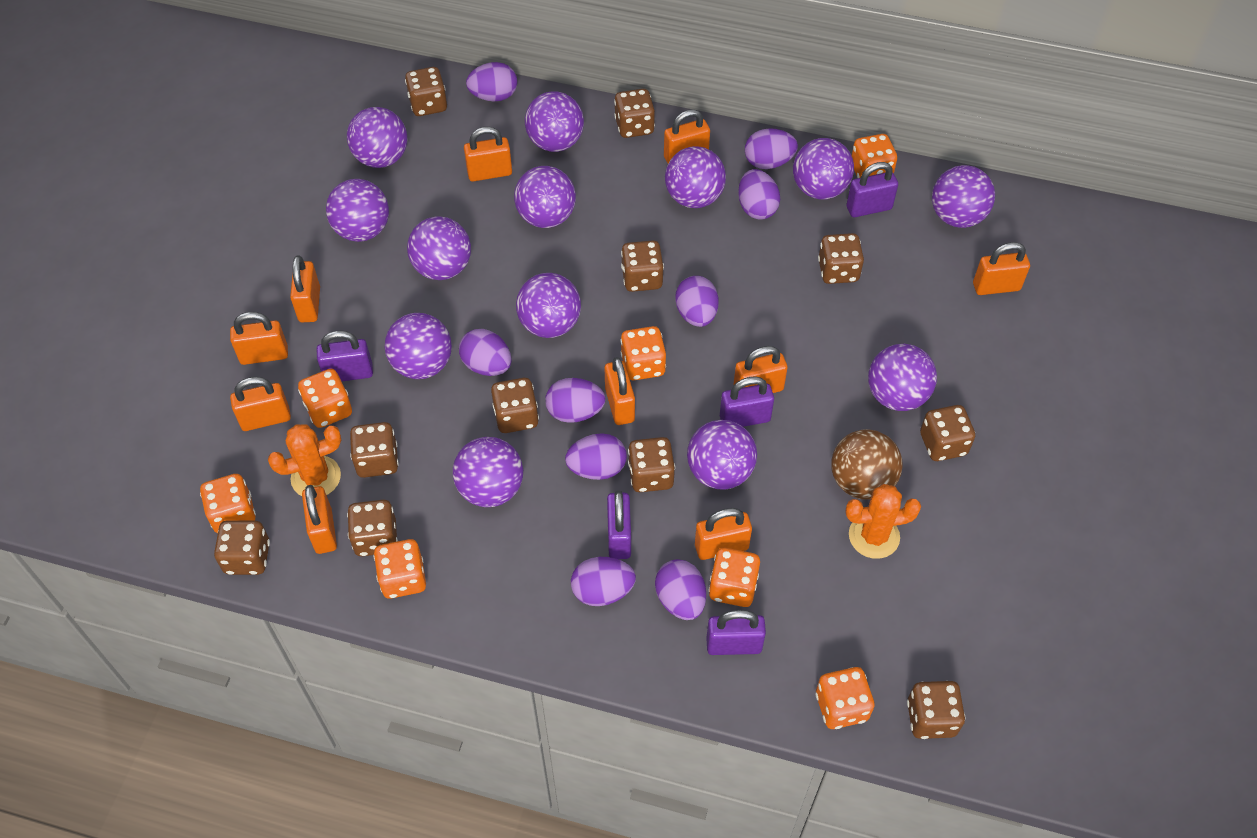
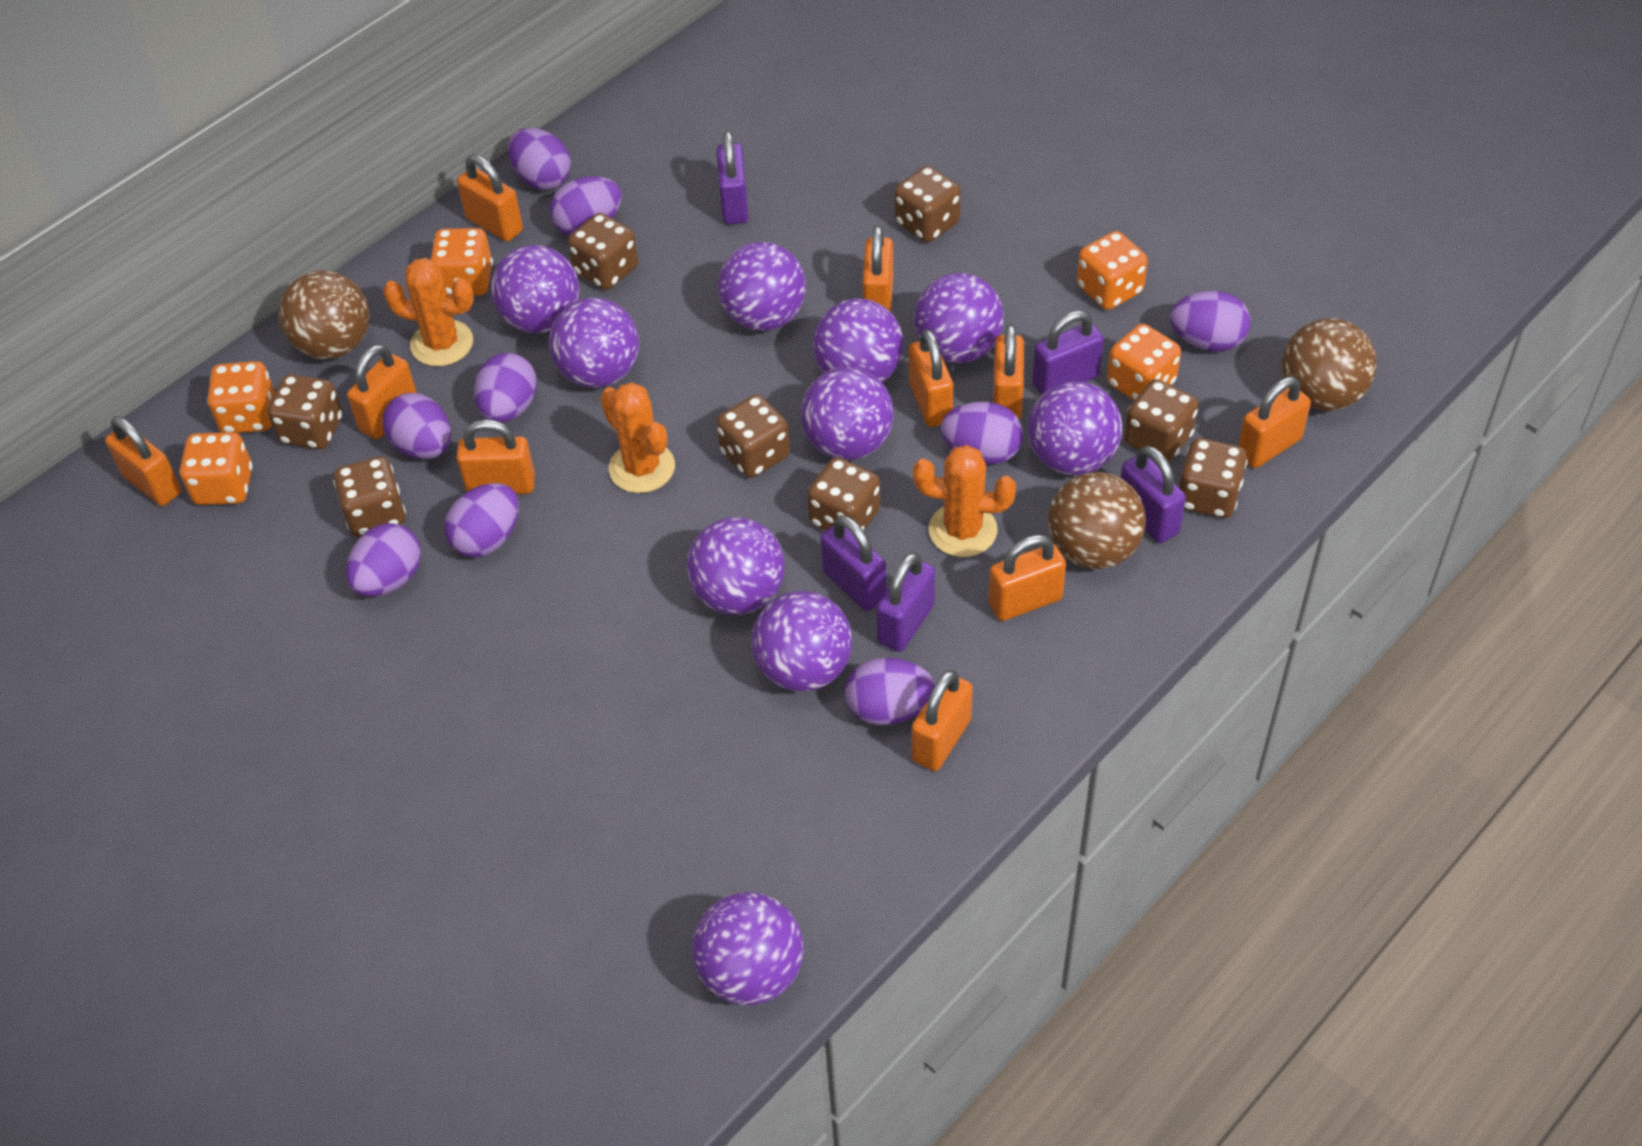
brown ball: [831,429,903,500] = 1 -> [279,270,370,359] [1048,472,1146,569] [1281,318,1377,411] = 3
brown dice: [214,521,270,575] [347,500,398,556] [350,422,399,478] [405,67,447,116] [491,378,539,433] [614,89,655,138] [621,241,664,292] [628,437,675,492] [818,233,864,284] [907,681,965,739] [920,405,975,461] = 11 -> [267,374,342,449] [333,456,406,537] [568,213,638,290] [717,395,790,478] [807,457,880,531] [894,166,961,243] [1124,379,1199,462] [1179,438,1248,518] = 8
orange cactus: [268,424,341,496] [845,484,921,559] = 2 -> [383,258,474,366] [600,382,675,493] [913,445,1016,557] = 3
orange dice: [200,474,256,533] [298,369,352,428] [374,539,426,599] [620,326,666,380] [709,548,760,607] [816,667,875,729] [852,134,897,178] = 7 -> [179,432,253,505] [207,361,275,433] [430,228,493,296] [1077,231,1148,310] [1107,324,1181,400] = 5
purple ball: [326,179,389,242] [347,107,407,168] [384,313,452,379] [407,216,471,280] [453,437,523,507] [514,166,576,228] [516,273,581,338] [525,91,584,152] [665,146,726,208] [687,420,757,490] [793,138,854,200] [868,344,937,411] [932,165,995,228] = 13 -> [491,245,580,333] [549,297,639,388] [687,517,785,615] [692,892,804,1006] [718,242,806,331] [751,591,852,692] [801,367,894,460] [813,298,903,382] [914,273,1004,363] [1028,381,1123,475] = 10

